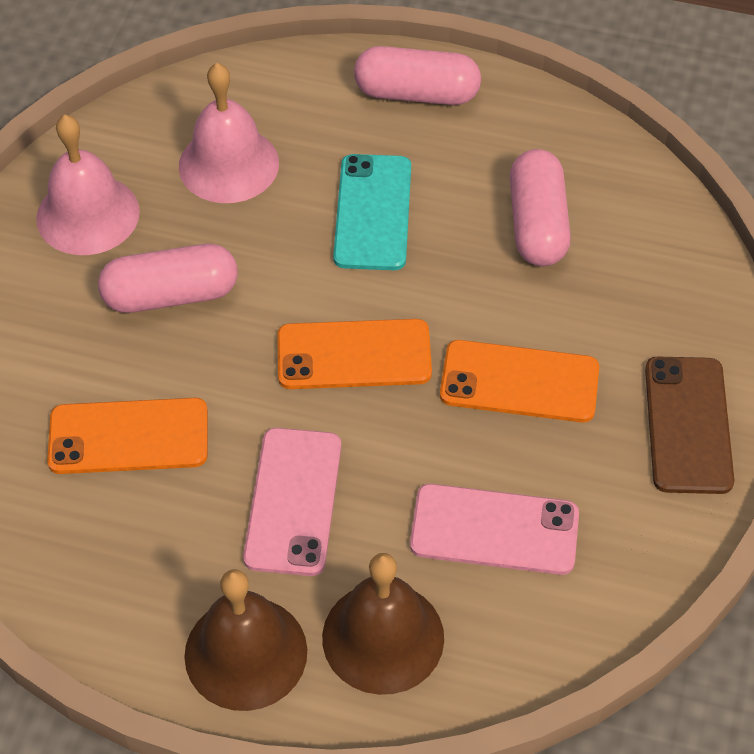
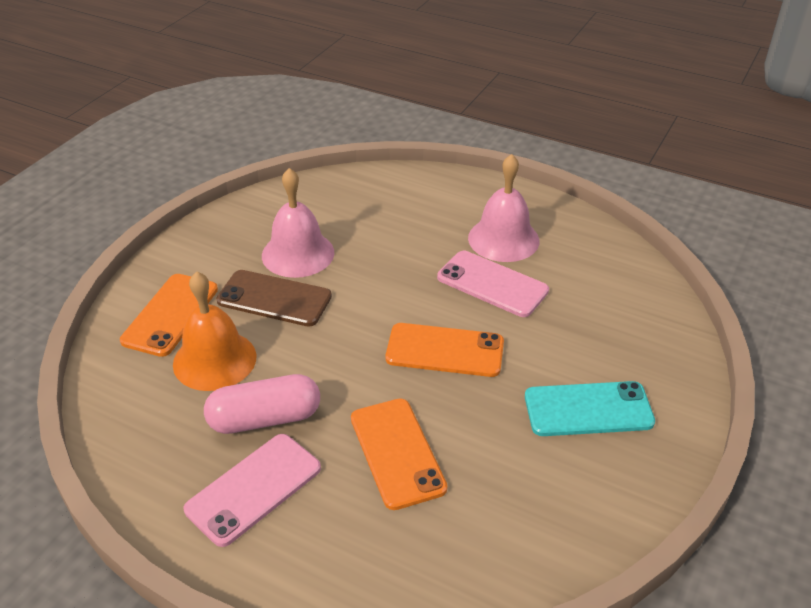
brown bell: [184,569,307,711] [322,553,444,695] = 2 -> none = 0
orange bell: none = 0 -> [173,271,257,391] = 1
pink capsule: [98,244,238,313] [354,46,481,105] [510,149,571,266] = 3 -> [204,374,320,434] = 1

